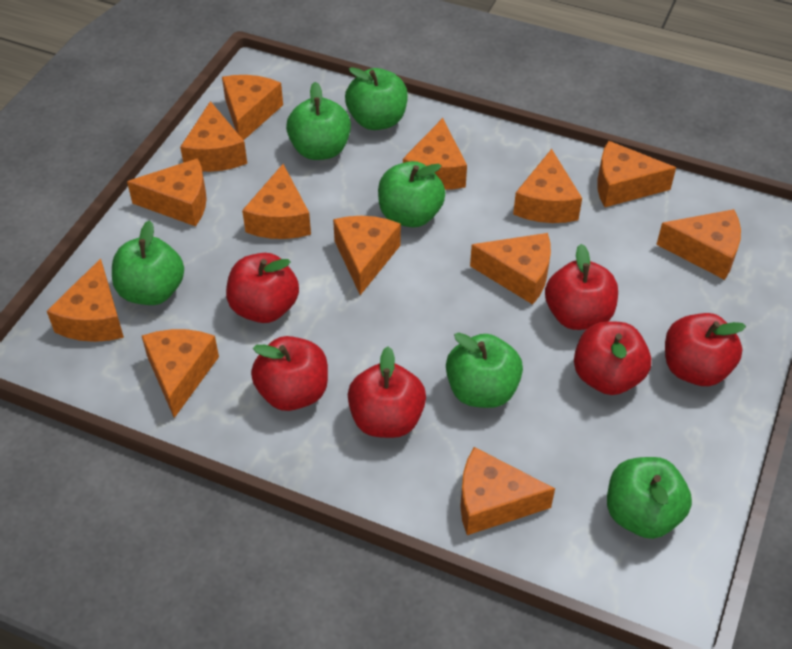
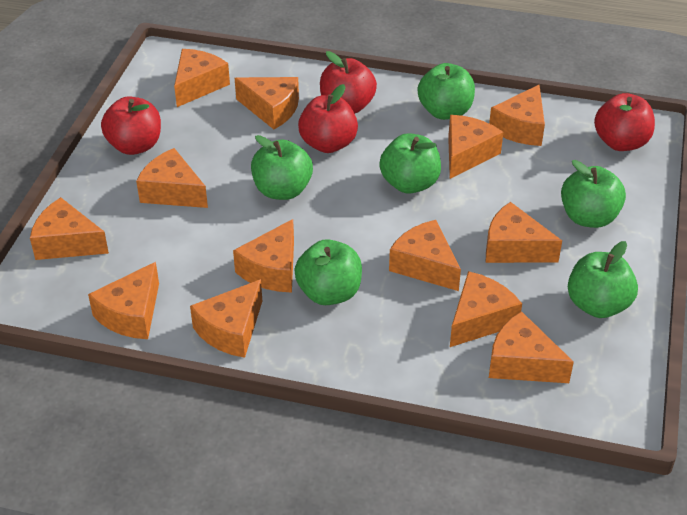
red apple: [226,253,299,323] [251,336,328,411] [348,347,426,438] [545,244,618,330] [574,321,651,395] [665,313,746,386] = 6 -> [101,96,161,155] [298,84,358,153] [320,51,377,114] [594,93,655,151] = 4

